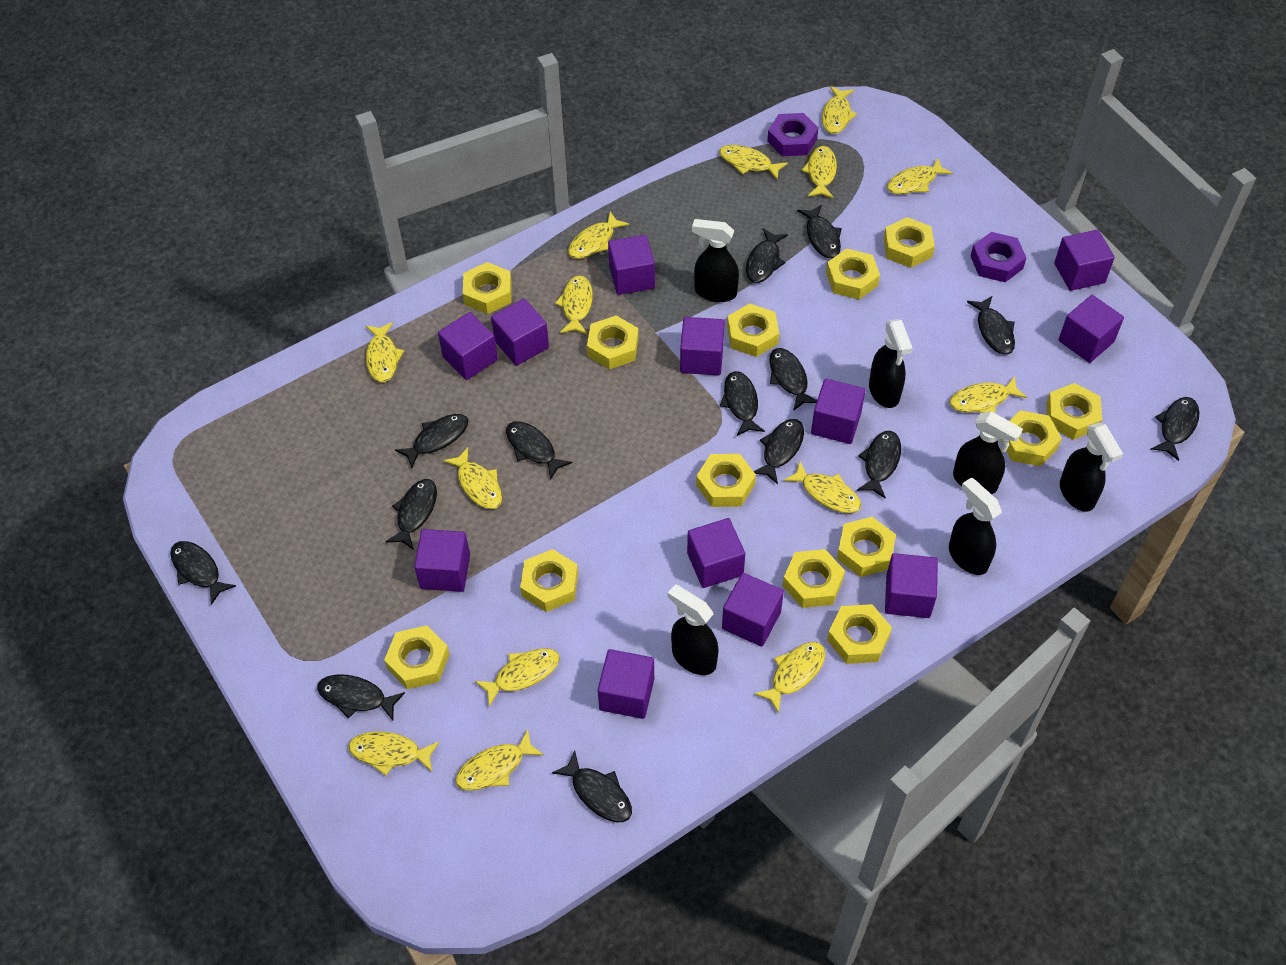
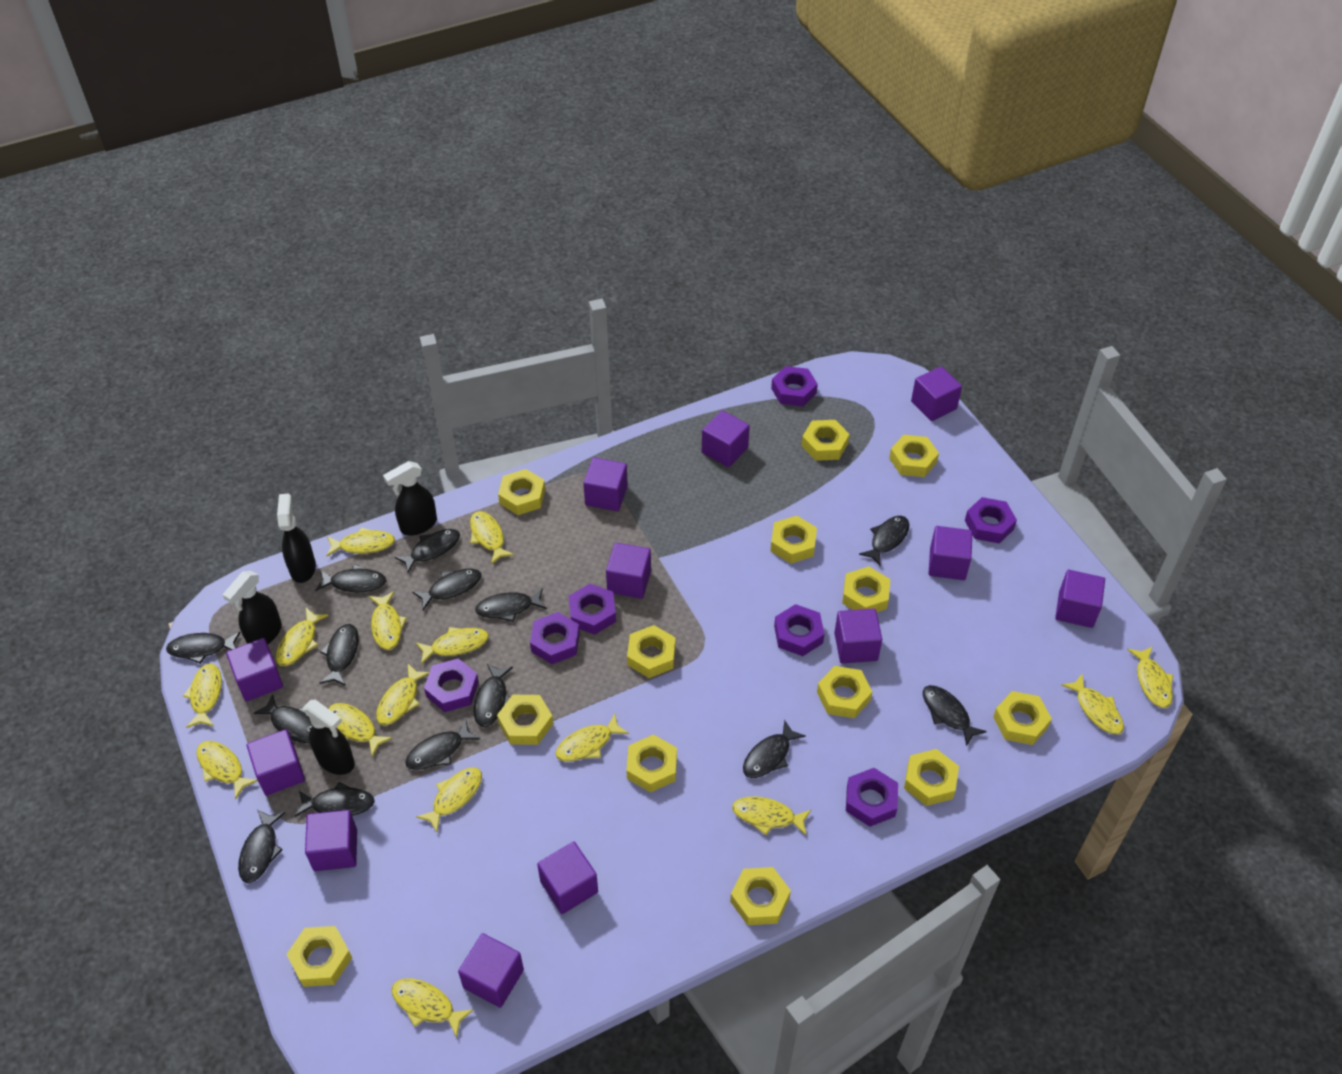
black spray bottle: [668,584,719,675] [692,219,739,302] [869,319,913,408] [949,477,1002,575] [953,411,1023,494] [1060,423,1123,512] = 6 -> [223,571,282,645] [277,493,316,583] [303,700,355,775] [383,461,437,535] = 4
purple nut: [767,113,819,156] [971,232,1026,282] = 2 -> [424,658,479,712] [530,612,580,664] [569,584,616,635] [771,366,818,407] [774,604,825,656] [846,768,898,827] [965,497,1017,544] = 7
yellow fish: [348,731,439,776] [366,322,404,383] [443,447,502,509] [455,729,544,791] [475,648,560,707] [555,275,593,334] [568,212,629,259] [719,145,788,180] [754,642,825,714] [784,461,861,513] [801,146,837,198] [822,86,857,134] [887,158,953,194] [949,376,1027,413] = 14 -> [183,664,222,728] [196,741,258,800] [276,608,329,666] [326,527,395,557] [329,703,392,757] [369,591,407,650] [376,664,430,725] [391,978,473,1038] [416,627,489,664] [416,767,482,832] [470,511,514,565] [556,714,629,762] [732,797,811,835] [1061,674,1124,735] [1127,646,1173,708] = 15

